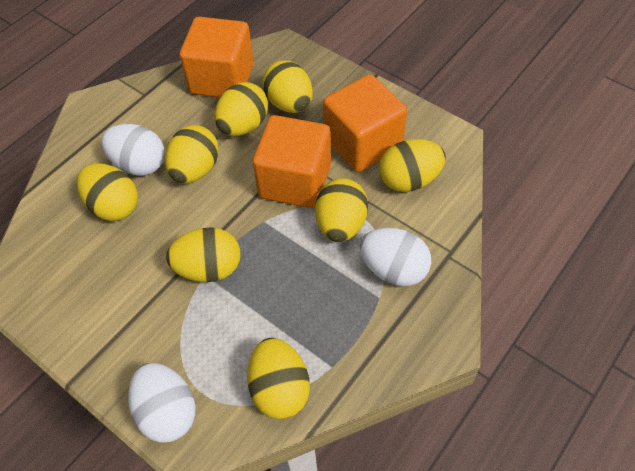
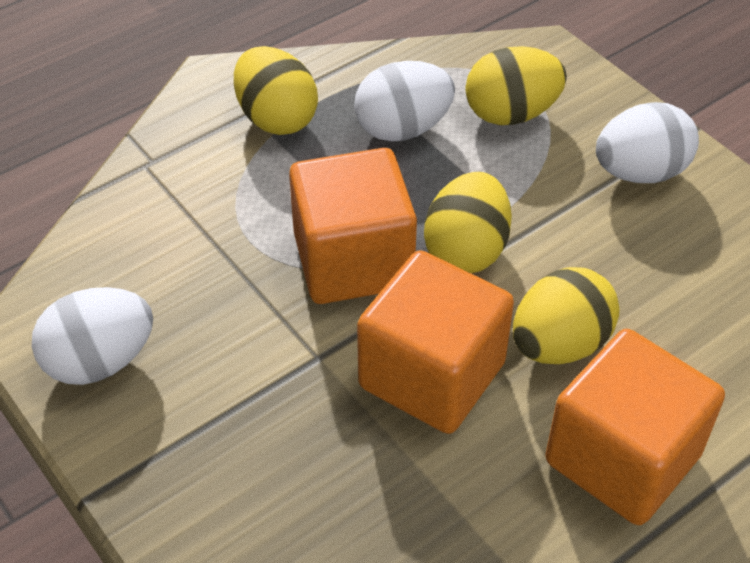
yellow egg: [77,163,138,221] [165,125,219,183] [166,227,241,282] [214,82,268,136] [247,338,310,419] [262,61,313,113] [315,178,368,242] [379,139,446,192] = 8 -> [234,46,318,135] [424,172,512,273] [465,46,567,125] [513,267,619,364] = 4

